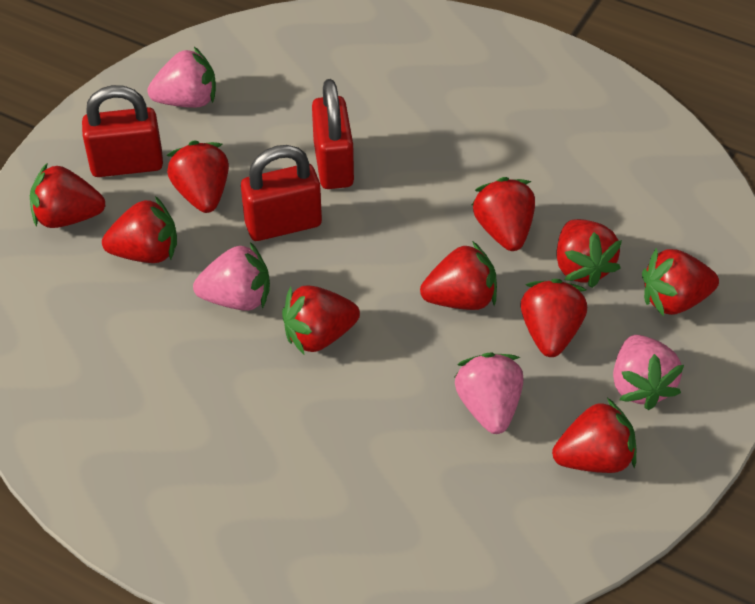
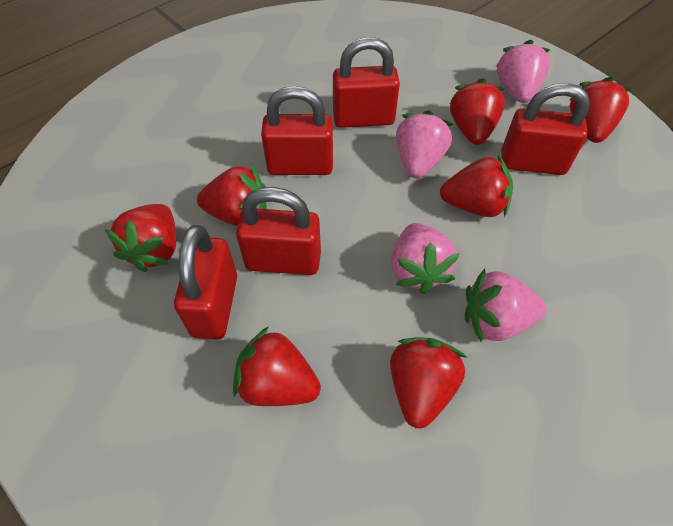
red padlock: [82,85,163,177] [241,145,322,241] [312,79,354,189] = 3 -> [174,225,237,340] [236,187,321,275] [261,86,333,175] [333,37,400,128] [501,83,590,175] = 5
red strawberry: [30,163,106,228] [102,196,177,263] [167,141,229,213] [282,285,360,355] [420,241,497,310] [471,177,535,251] [520,279,587,357] [552,398,636,473] [556,219,622,288] [642,248,719,317] = 10 -> [105,204,176,272] [197,164,267,226] [233,327,321,406] [390,337,468,428] [440,155,513,217] [450,78,505,145] [569,77,631,143] = 7

